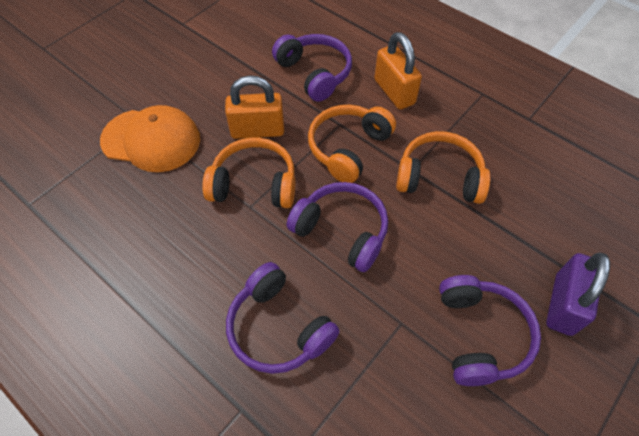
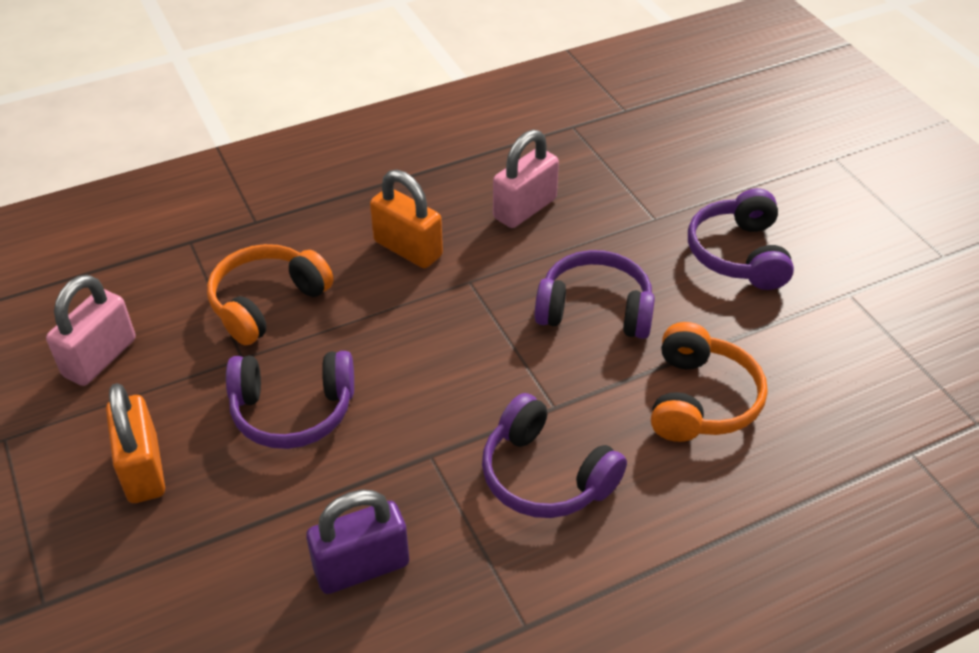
orange cap: [100,105,200,172] = 1 -> none = 0
orange headphones: [202,137,295,208] [308,105,396,183] [396,131,490,204] = 3 -> [207,244,334,345] [651,322,768,442] = 2
pink padlock: none = 0 -> [46,275,136,386] [493,130,559,228] = 2

